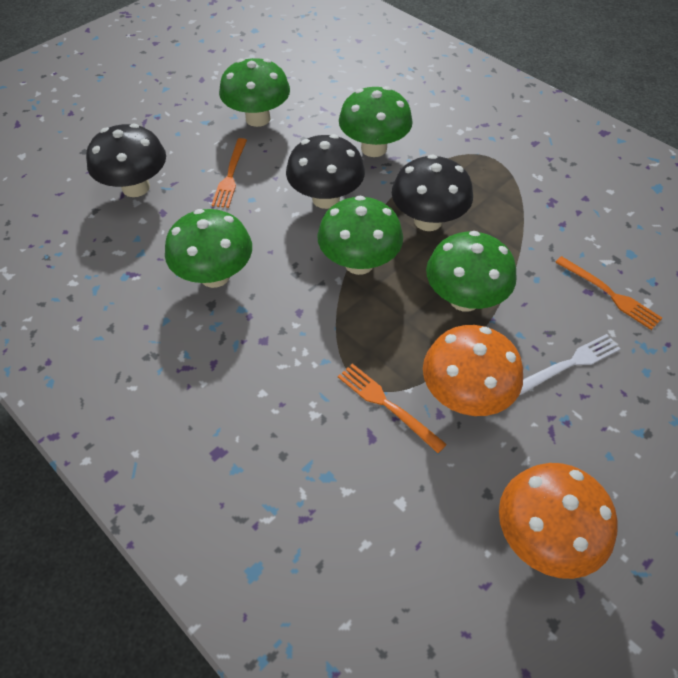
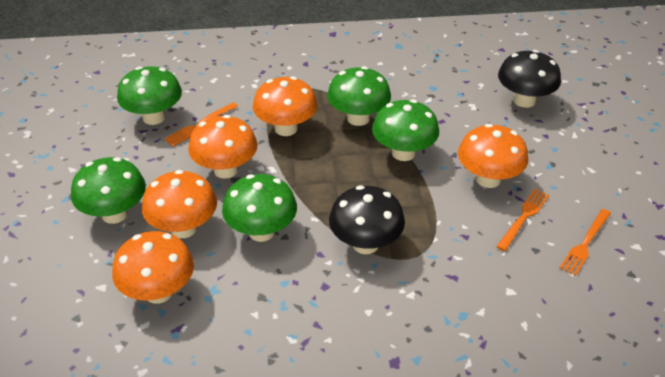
black mushroom: [86,124,166,197] [286,134,365,209] [392,154,473,231] = 3 -> [329,185,405,254] [498,50,561,108] = 2
orange mushroom: [423,325,523,416] [499,463,618,579] = 2 -> [112,231,194,304] [142,170,217,238] [188,115,258,179] [253,76,318,136] [458,124,528,188] = 5
white fork: [520,334,621,395] = 1 -> none = 0

